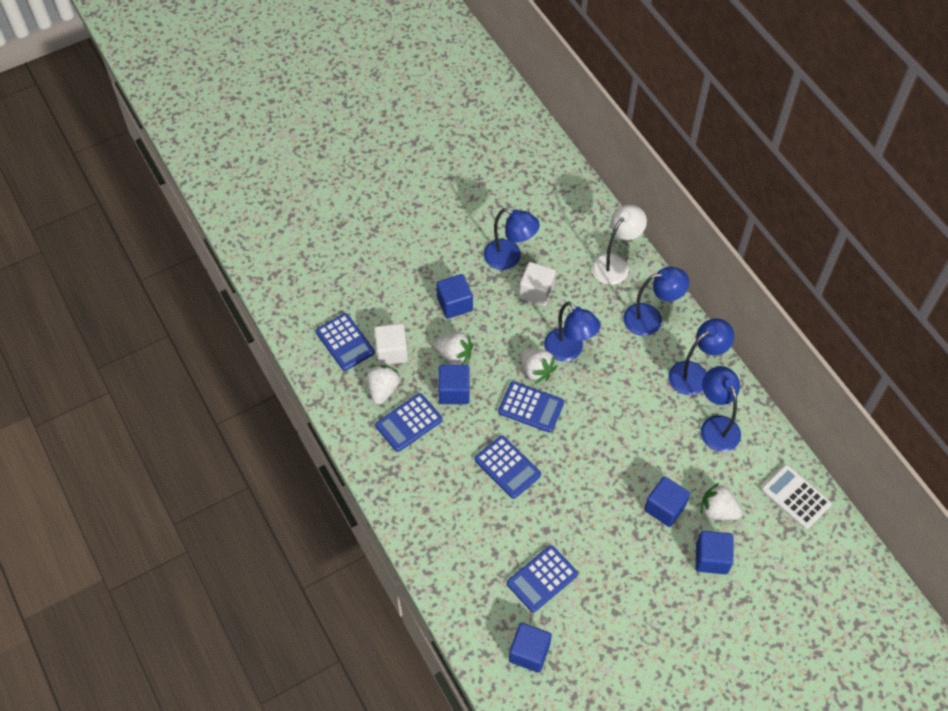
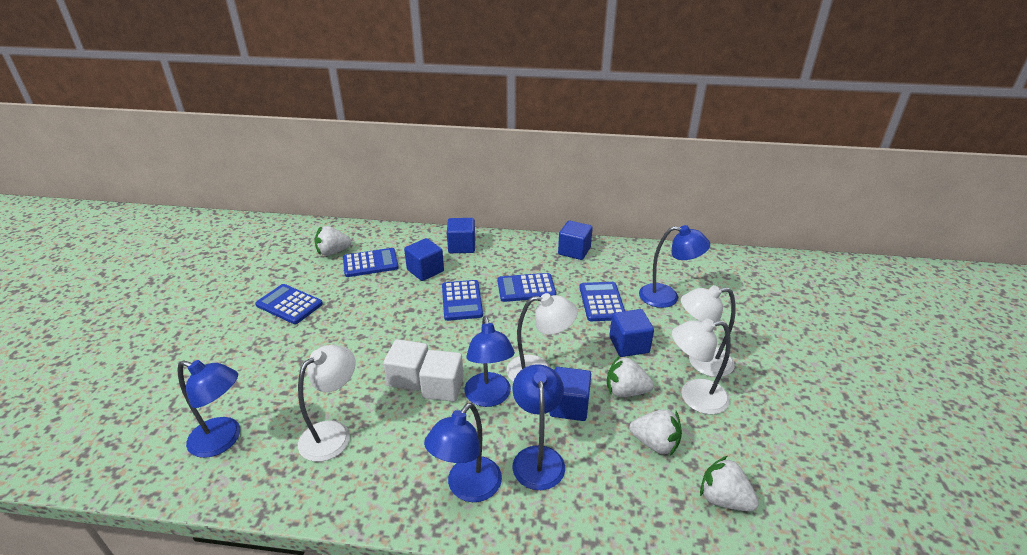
white calculator: [761,465,832,529] = 1 -> none = 0
white lamp: [592,205,647,285] = 1 -> [298,345,356,462] [506,293,578,382] [672,318,731,414] [681,285,736,377] = 4

